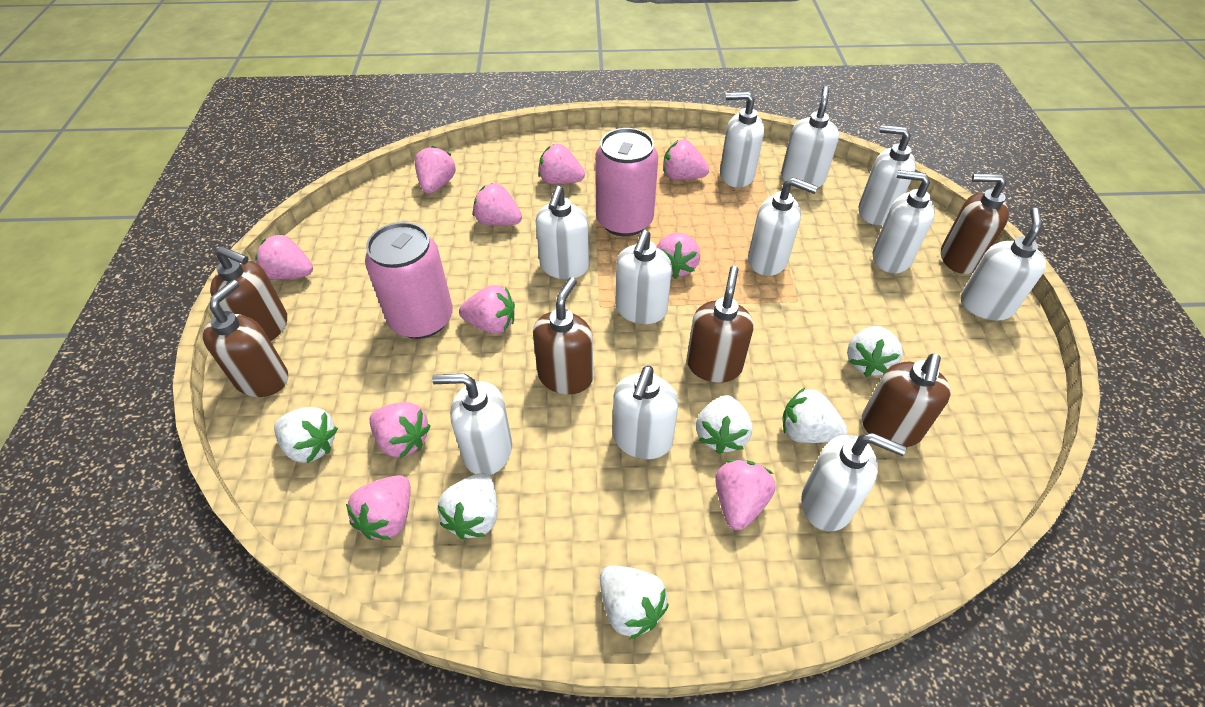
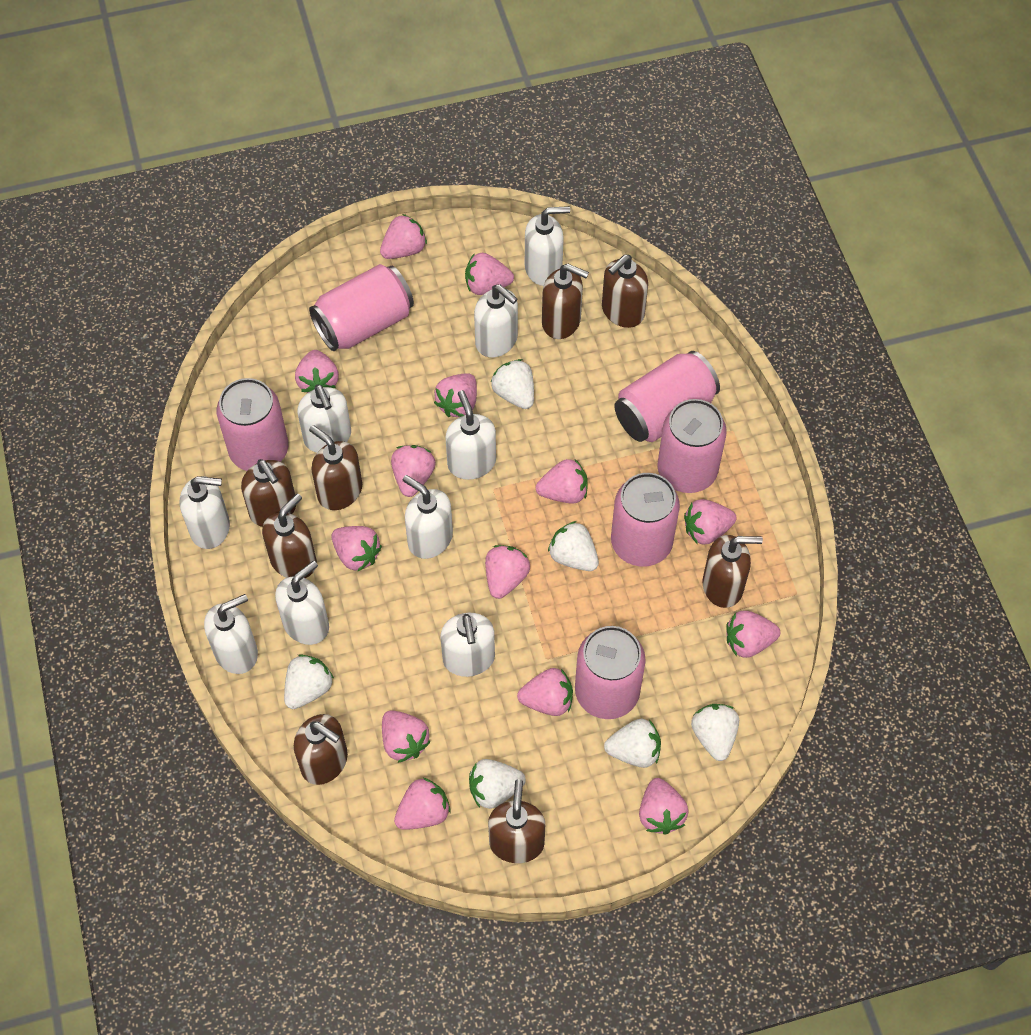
brown soap dispenser: [203,280,288,397] [210,246,287,341] [533,277,593,394] [687,266,753,383] [862,354,951,447] [941,174,1009,274] = 6 -> [241,459,296,527] [262,493,317,578] [294,714,348,785] [309,425,362,510] [488,779,545,863] [542,264,589,339] [602,255,648,328] [702,535,763,608] = 8
pink can: [365,222,453,339] [595,128,658,236] = 2 -> [217,378,288,471] [309,264,414,351] [575,626,646,719] [611,473,680,567] [614,351,720,442] [657,399,727,493] = 6
pink strawberry: [255,234,313,280] [346,475,411,540] [370,402,431,458] [415,146,456,194] [459,285,515,334] [473,183,522,226] [538,144,585,184] [656,233,700,279] [663,140,709,180] [715,460,775,530] = 10 -> [295,350,339,393] [331,526,382,571] [380,214,427,259] [382,710,431,763] [391,445,436,497] [394,778,450,830] [434,374,477,417] [465,253,514,295] [485,545,530,599] [517,668,573,716] [536,459,588,503] [639,778,689,835] [684,499,737,545] [726,611,780,658] = 14
white soap dispenser: [432,374,512,475] [536,186,589,279] [613,366,679,459] [615,230,672,324] [720,92,764,188] [748,177,818,276] [781,86,839,188] [801,433,907,531] [859,125,916,225] [873,170,935,273] [961,208,1046,321] = 11 -> [180,476,230,549] [204,594,258,674] [275,561,329,645] [297,384,351,453] [403,475,453,559] [440,613,495,677] [446,390,496,480] [474,284,518,358] [525,206,570,286] = 9

